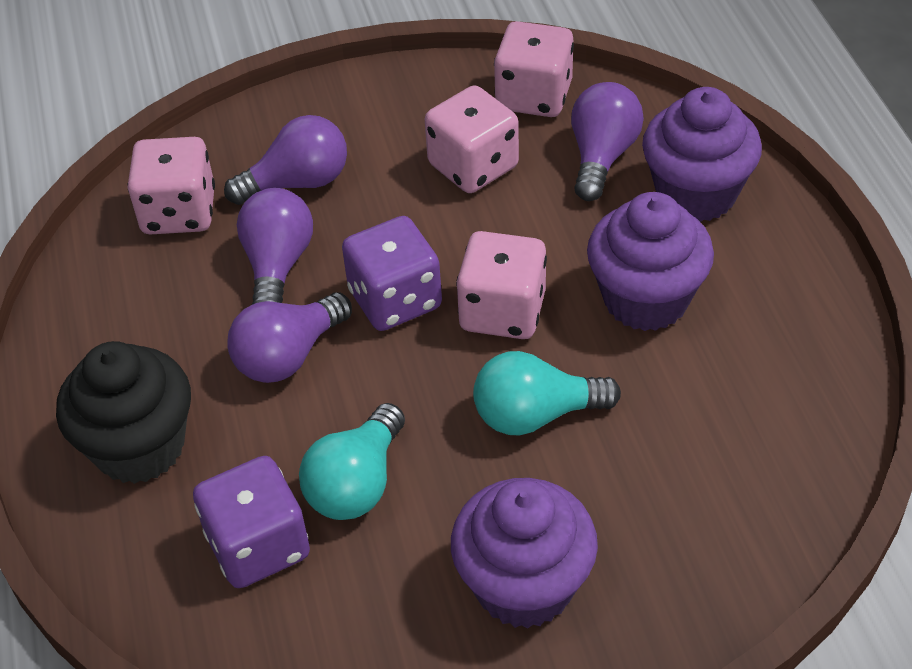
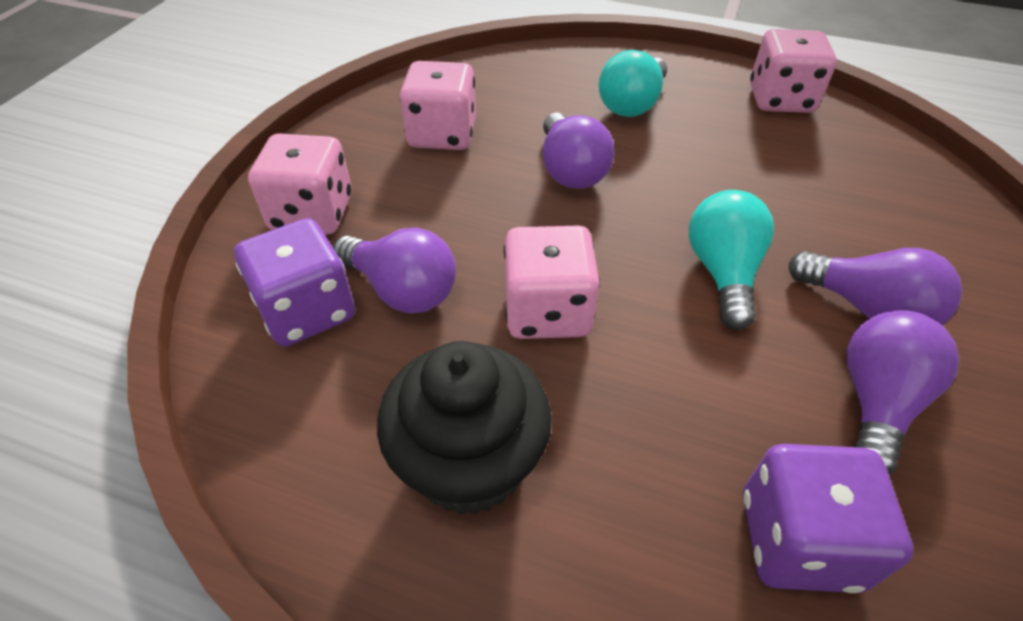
purple cupcake: [451,478,598,629] [587,192,714,331] [642,87,762,222] = 3 -> none = 0

